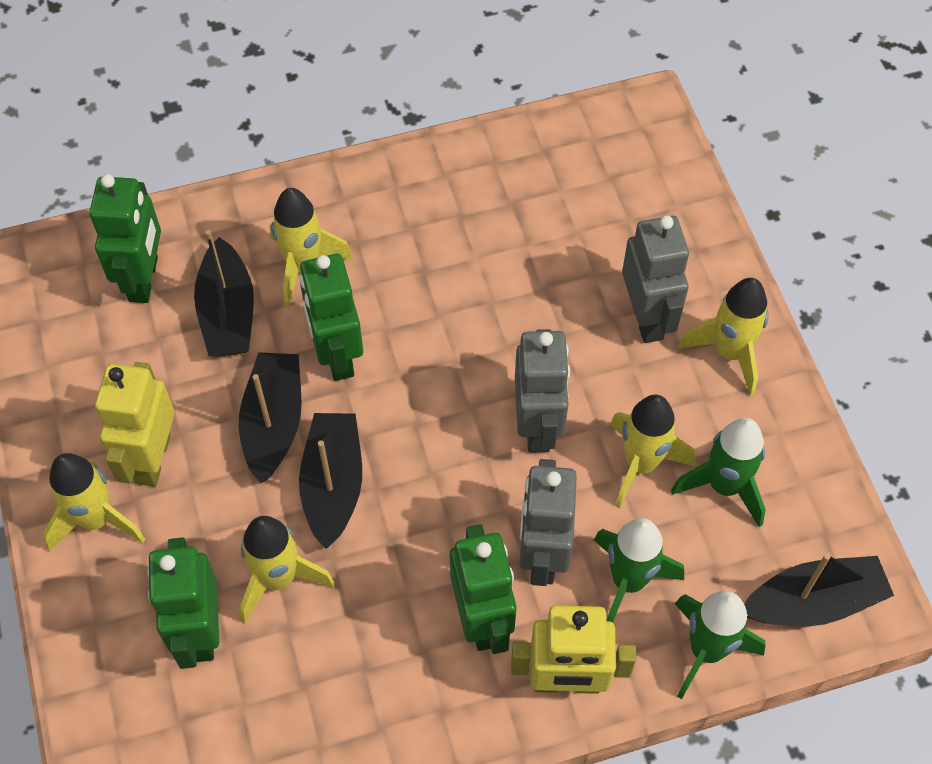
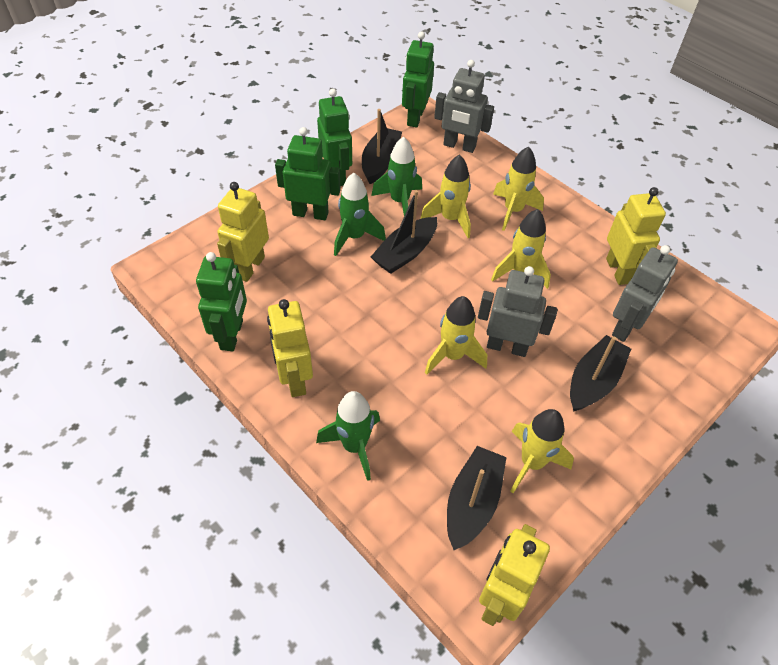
yellow robot: [95,362,175,487] [511,606,636,694] = 2 -> [217,182,269,282] [267,299,313,397] [479,524,550,626] [606,187,666,285] = 4

